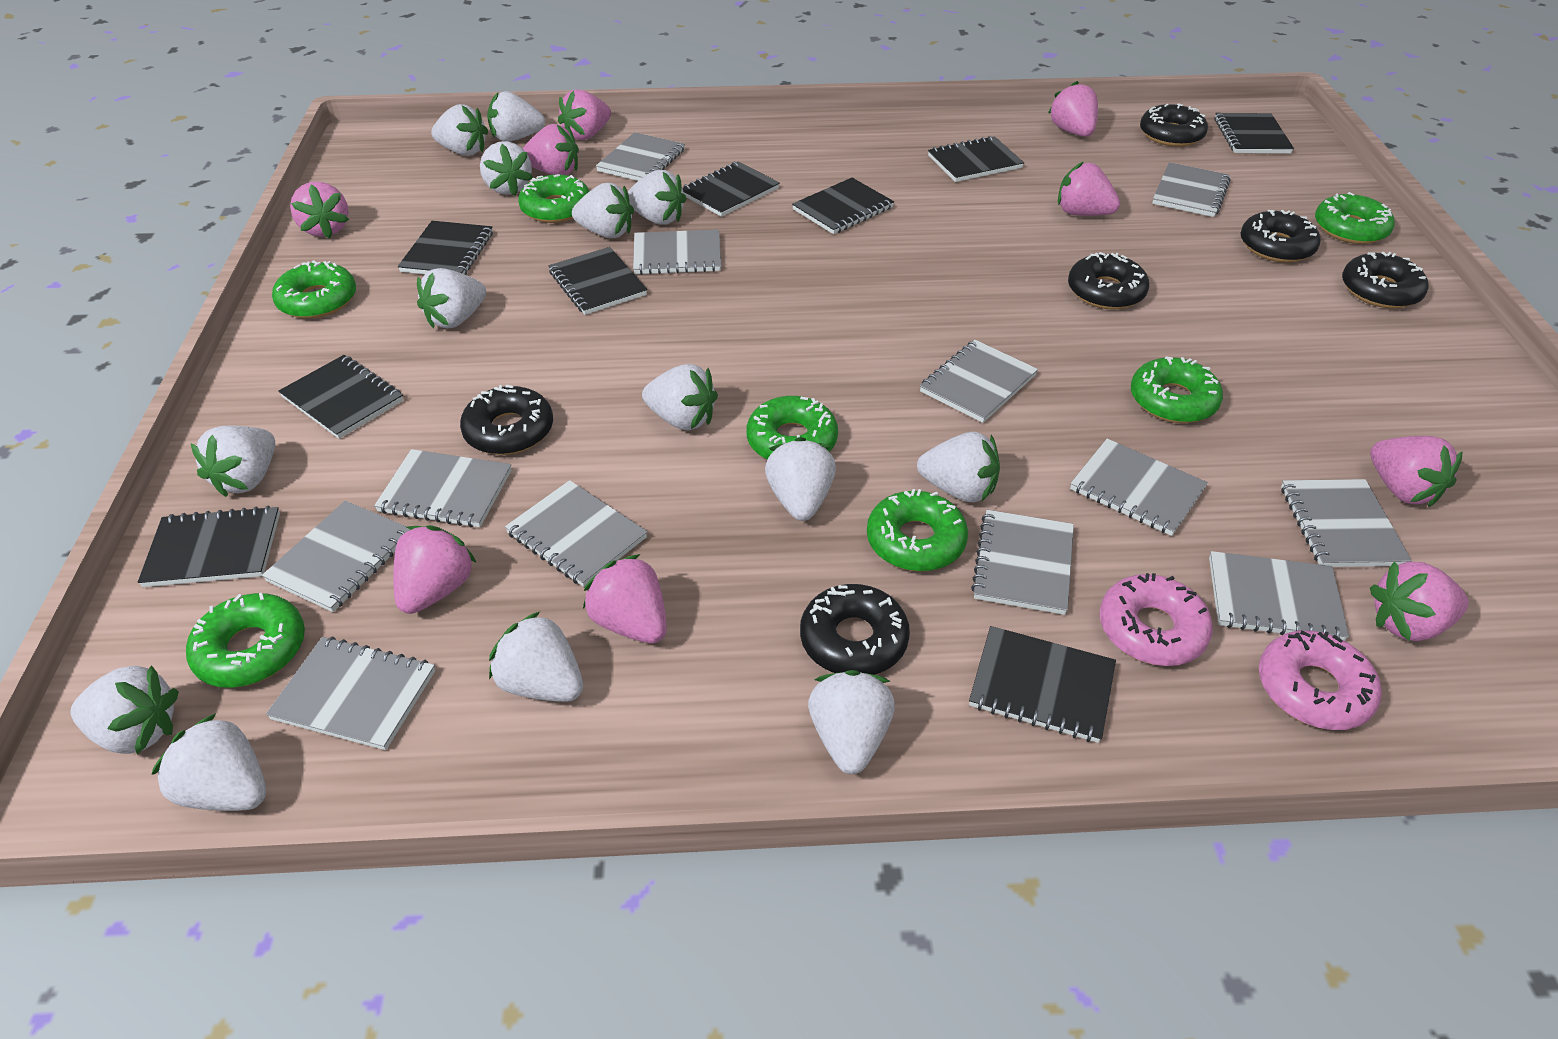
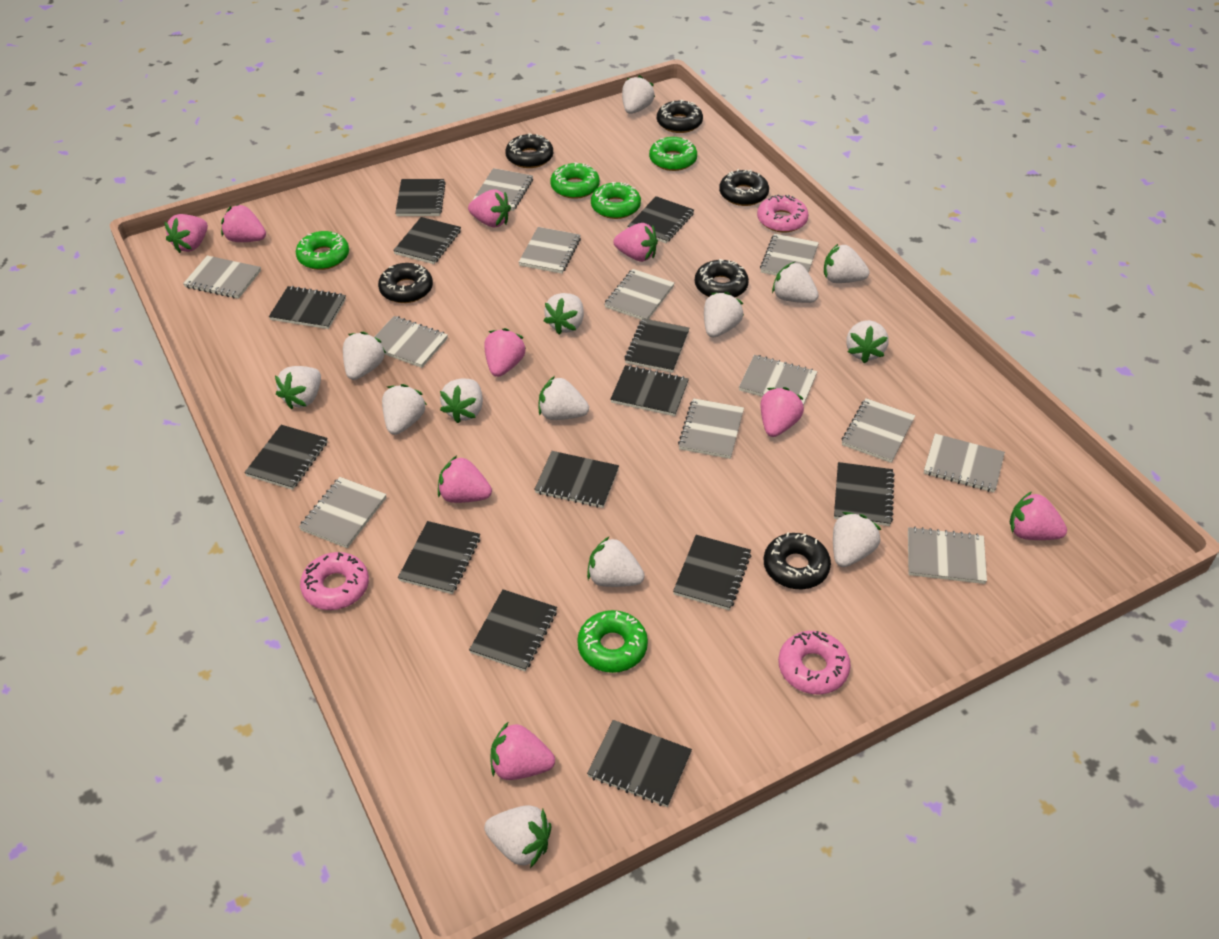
black notebook: [138,506,280,587] [278,355,403,439] [398,221,493,275] [549,247,647,315] [683,161,780,217] [792,178,894,234] [928,136,1024,182] [969,626,1116,743] [1215,113,1294,153] = 9 -> [244,425,328,490] [269,286,346,329] [393,217,461,264] [395,179,446,216] [398,521,480,594] [469,590,557,671] [534,451,619,508] [587,720,692,807] [610,365,689,416] [625,318,689,373] [627,196,694,243] [673,535,751,610] [834,462,895,526] = 13
green donut: [186,593,305,688] [272,260,356,319] [518,174,590,223] [746,396,838,460] [867,489,968,571] [1131,356,1223,423] [1315,192,1394,244] = 7 -> [296,231,349,270] [550,162,600,199] [577,610,648,673] [591,182,641,219] [649,137,697,171] = 5
pink donut: [1100,573,1213,666] [1259,630,1382,730] = 2 -> [300,552,369,610] [757,194,809,232] [778,631,851,695] = 3

